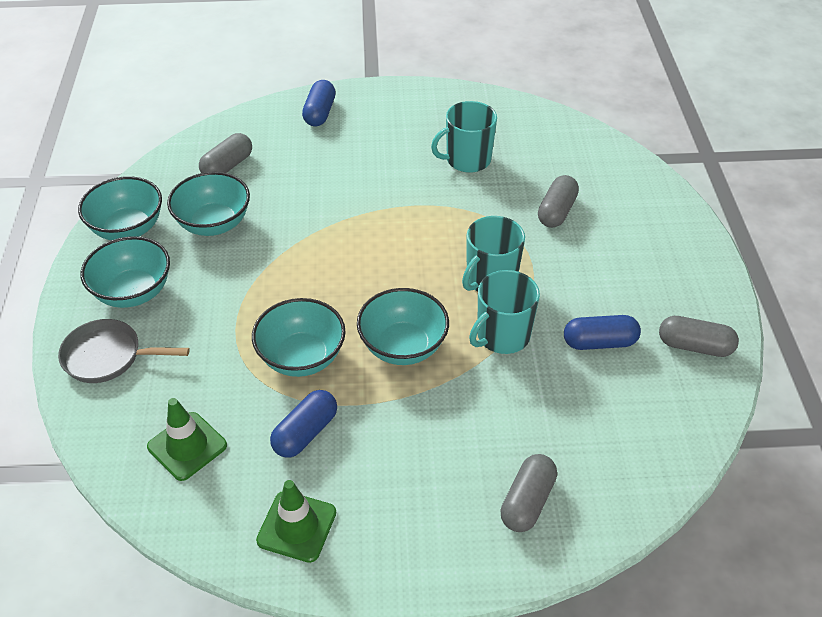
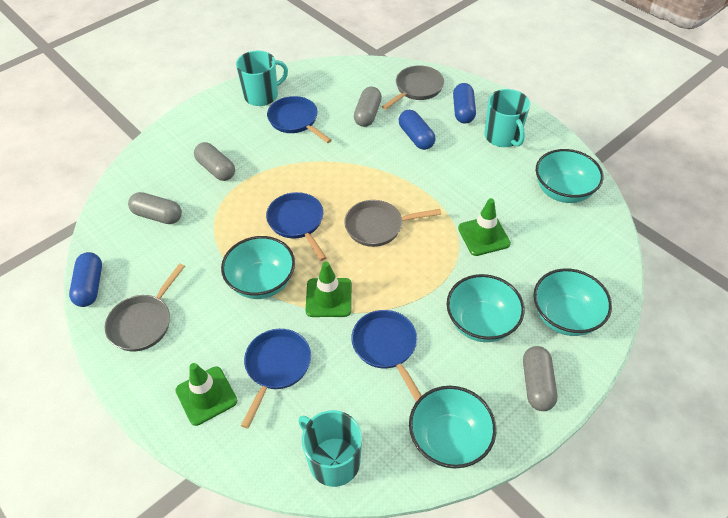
blue pan: none = 0 -> [241,329,311,428] [266,192,327,261] [267,96,332,143] [351,310,422,401] = 4
green traffic cone: [147,398,227,481] [256,480,336,563] = 2 -> [175,363,237,426] [306,262,352,317] [458,198,511,256] = 3
grey pan: [58,319,190,383] = 1 -> [105,263,185,352] [344,200,441,247] [382,65,444,110] = 3

